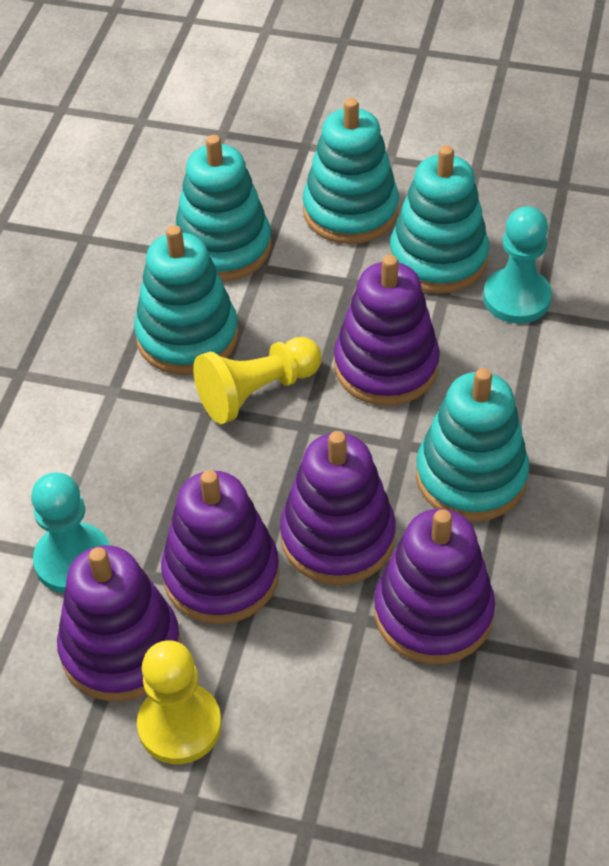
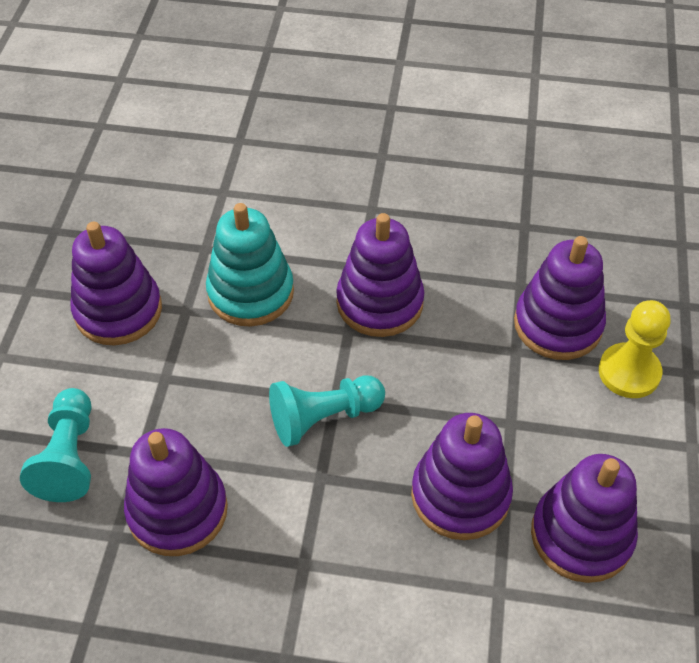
purple stacking toy: [57,545,181,701] [161,470,280,624] [280,431,396,585] [334,255,440,406] [374,509,495,664] = 5 -> [70,222,162,346] [124,428,228,556] [336,213,425,337] [411,413,513,540] [514,236,606,360] [531,454,638,583] = 6
turquoise stacking toy: [134,225,239,375] [175,135,271,281] [303,98,399,244] [389,145,489,293] [416,368,529,522] = 5 -> [206,203,294,326] = 1
yellow pawn: [137,640,222,764] [193,337,321,424] = 2 -> [599,300,670,398] = 1

